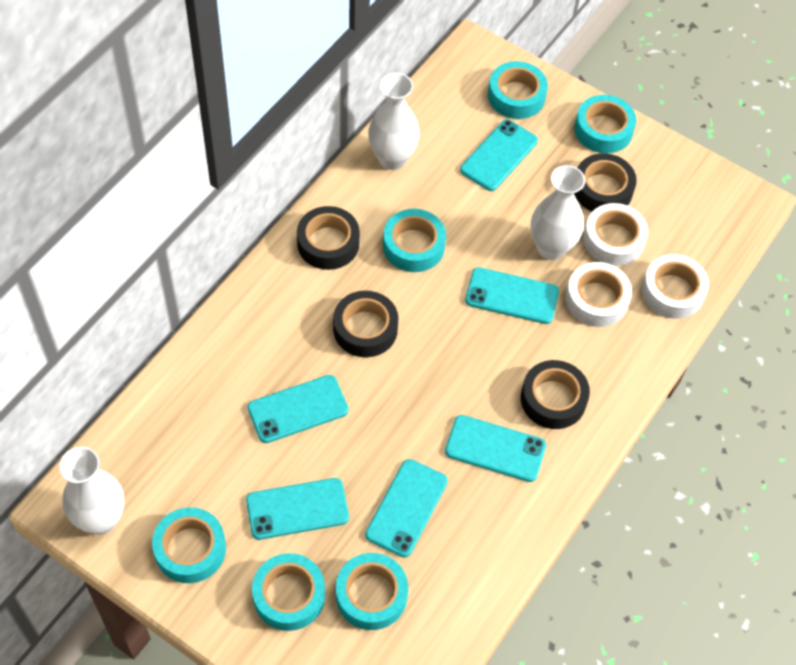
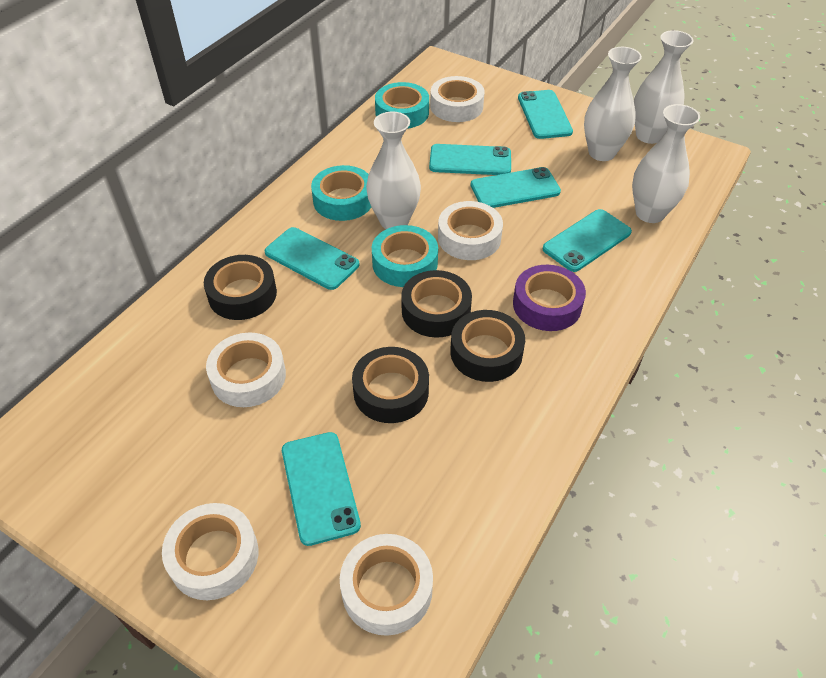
purple tape: none = 0 -> [513,265,586,331] = 1
turquoise tape: [152,507,226,583] [252,553,325,631] [336,553,408,630] [383,209,446,272] [488,61,548,119] [574,95,636,153] = 6 -> [311,165,371,221] [372,225,438,287] [375,82,429,129] = 3
white tape: [565,262,632,327] [583,203,648,266] [642,254,709,319] = 3 -> [162,503,258,600] [206,332,286,407] [340,534,433,636] [430,76,485,122] [438,201,503,260] = 5
white vase: [59,447,125,535] [368,73,420,170] [530,165,586,260] = 3 -> [366,112,421,229] [584,47,642,161] [632,104,700,223] [634,30,694,144] = 4

